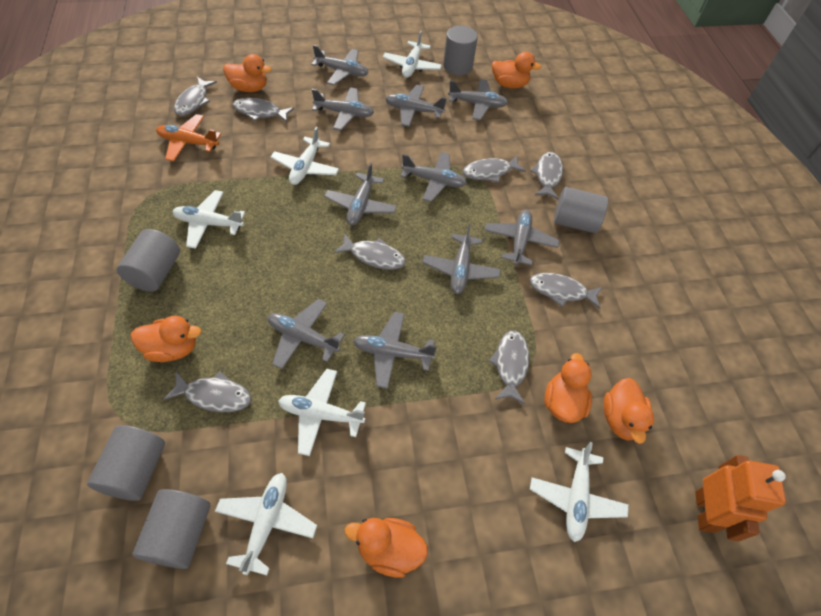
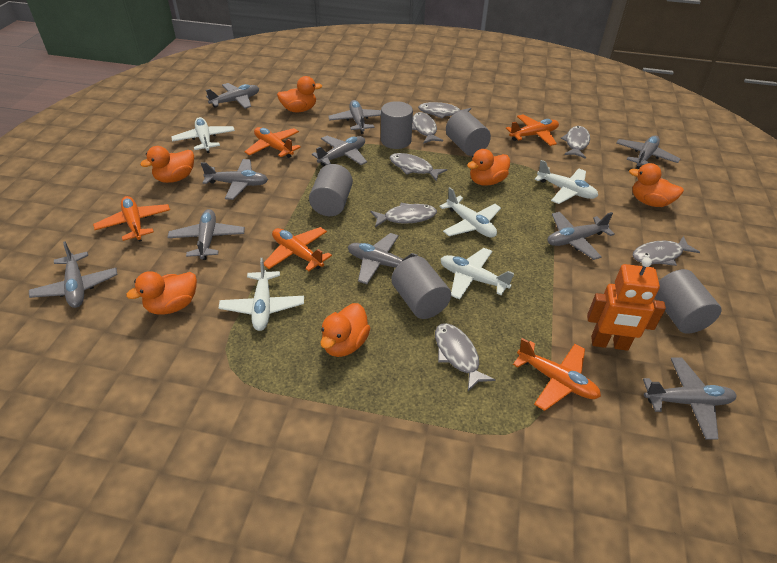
grey fish: [163,371,251,412] [174,77,217,116] [233,98,294,123] [334,233,406,270] [463,155,526,182] [488,330,529,404] [530,152,563,200] [530,273,602,309] = 8 -> [370,203,437,227] [390,153,447,182] [412,112,443,144] [418,102,471,119] [435,323,495,391] [560,126,590,159] [632,236,700,266] = 7
orange plane: [156,114,221,161] = 1 -> [93,196,170,241] [245,127,301,158] [264,227,332,271] [506,115,559,146] [513,338,601,411] = 5
white plane: [172,190,245,249] [215,473,317,575] [271,127,339,185] [278,369,366,456] [383,30,442,78] [530,442,629,542] = 6 -> [171,117,235,153] [219,258,304,331] [439,187,501,238] [440,248,514,300] [534,160,598,204] = 5

